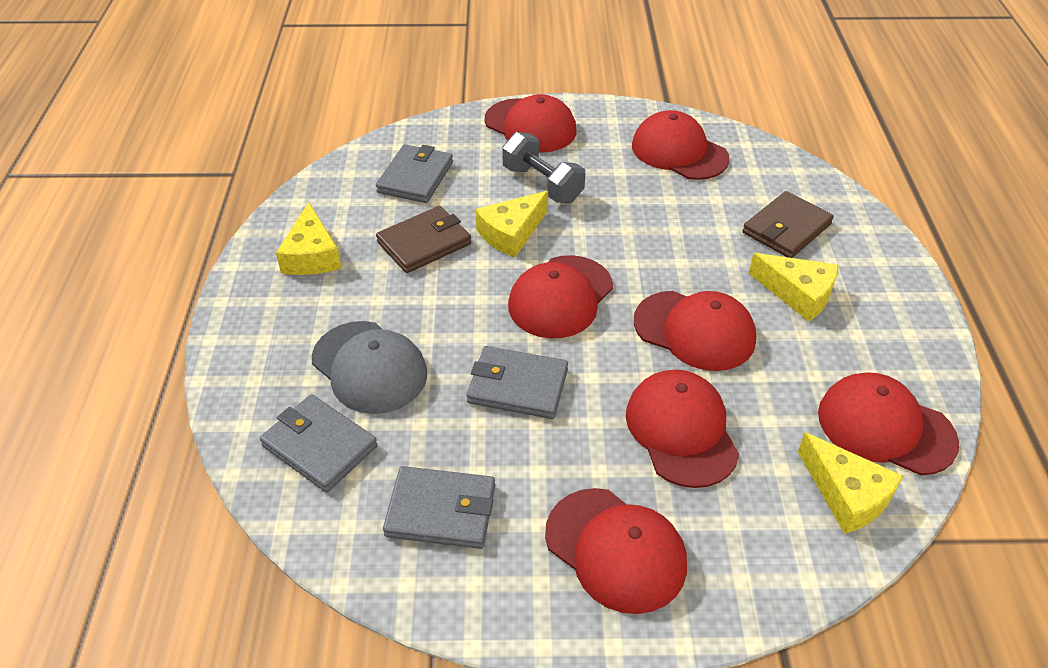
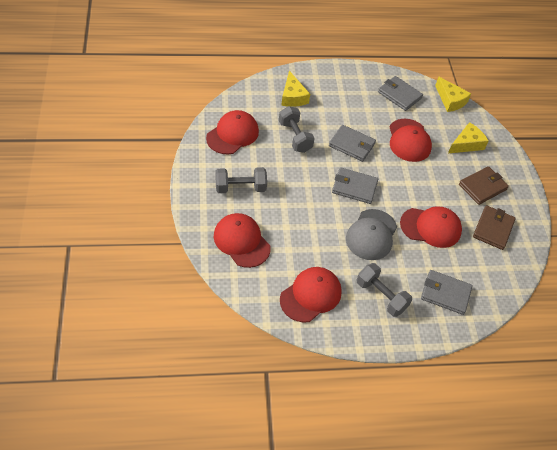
grey dumbbell: [502,132,585,203] = 1 -> [215,167,267,193] [279,106,315,153] [357,263,412,317] = 3
red cap: [485,94,576,153] [508,255,613,339] [545,488,687,614] [626,370,739,488] [632,110,730,180] [634,291,756,371] [818,372,959,476] = 7 -> [206,110,259,154] [214,213,271,268] [280,267,342,323] [390,119,432,162] [400,206,462,248] = 5
yellow cheese: [276,202,341,275] [475,191,548,257] [749,253,839,321] [798,432,903,534] = 4 -> [281,71,310,107] [435,77,471,112] [448,122,489,154] = 3

